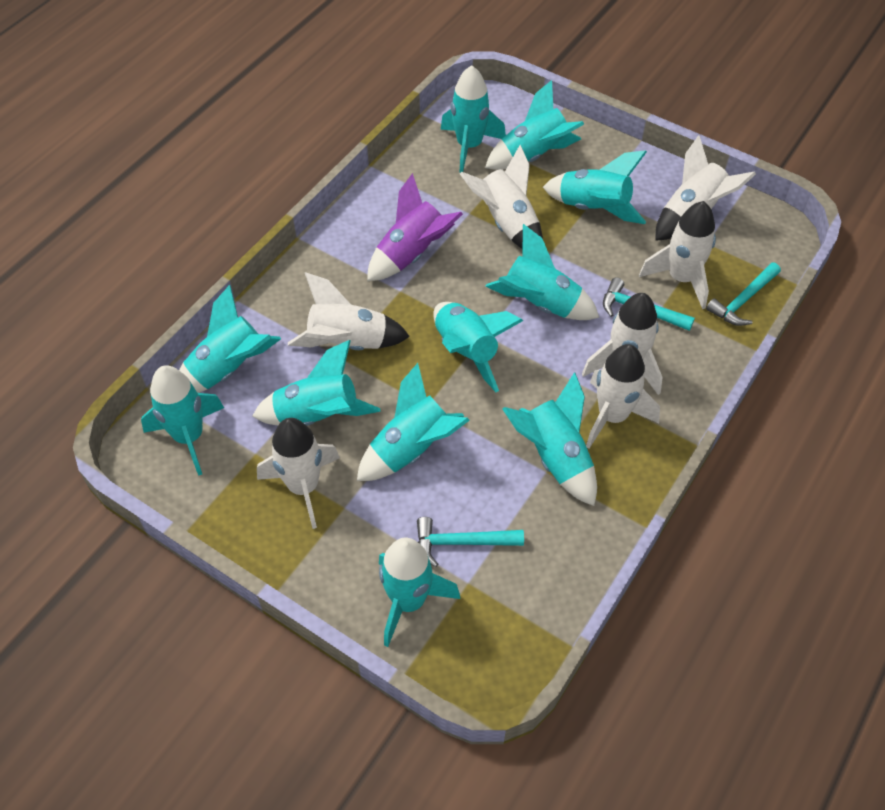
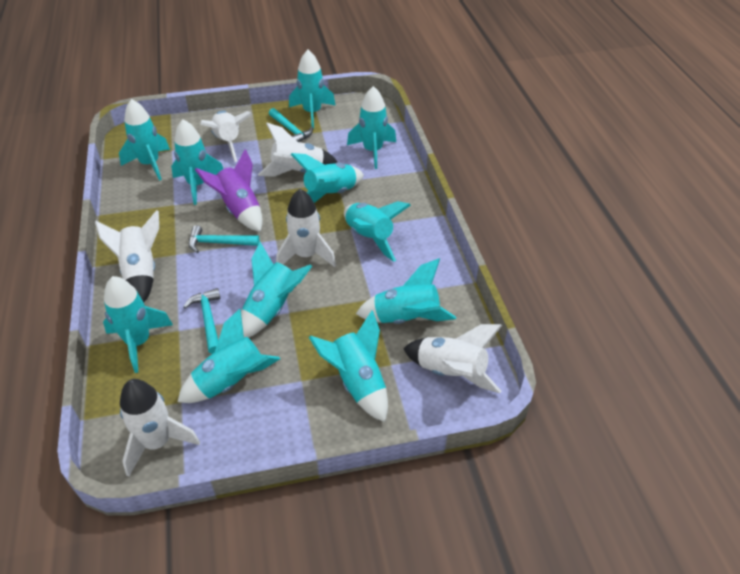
white rocket: [257,418,340,529] [288,272,410,350] [460,145,543,249] [582,293,662,395] [586,344,660,449] [639,201,716,309] [655,136,756,241] = 7 -> [95,210,159,302] [120,379,200,477] [200,111,253,162] [258,123,337,177] [276,189,336,267] [403,324,502,393] = 6

